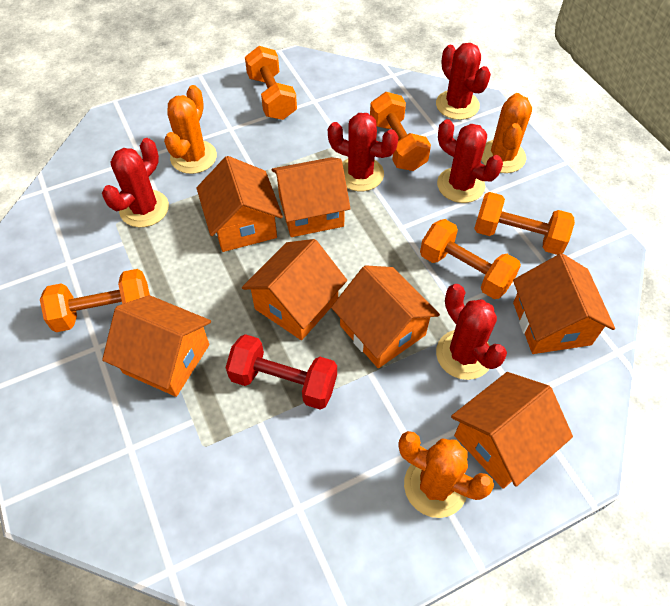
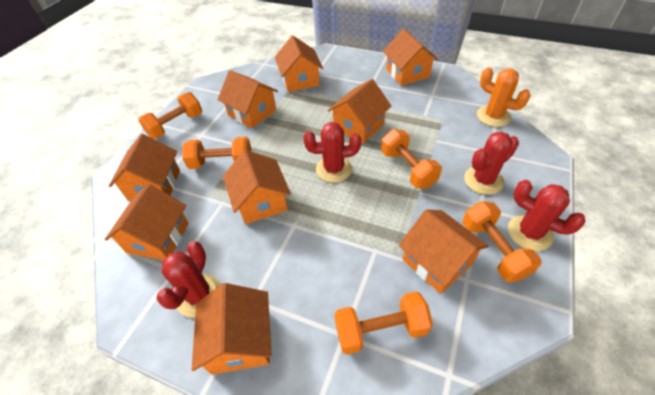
orange cactus: [164,85,217,174] [399,431,494,518] [481,93,532,173] = 3 -> [477,67,531,127] = 1
orange house: [102,295,211,397] [197,156,283,252] [242,239,347,340] [271,157,351,237] [331,265,440,368] [451,372,573,489] [513,253,615,354] = 7 -> [105,184,189,260] [109,134,180,201] [192,283,272,375] [218,70,278,128] [223,150,291,224] [275,36,323,92] [327,79,391,143] [383,29,438,86] [399,209,489,294] = 9
red cactus: [102,138,169,227] [328,113,399,191] [436,43,491,120] [436,284,507,380] [437,119,503,203] = 5 -> [157,241,221,317] [303,122,361,183] [464,132,519,195] [508,180,586,251] = 4
red dumbbell: [226,334,337,409] = 1 -> none = 0

